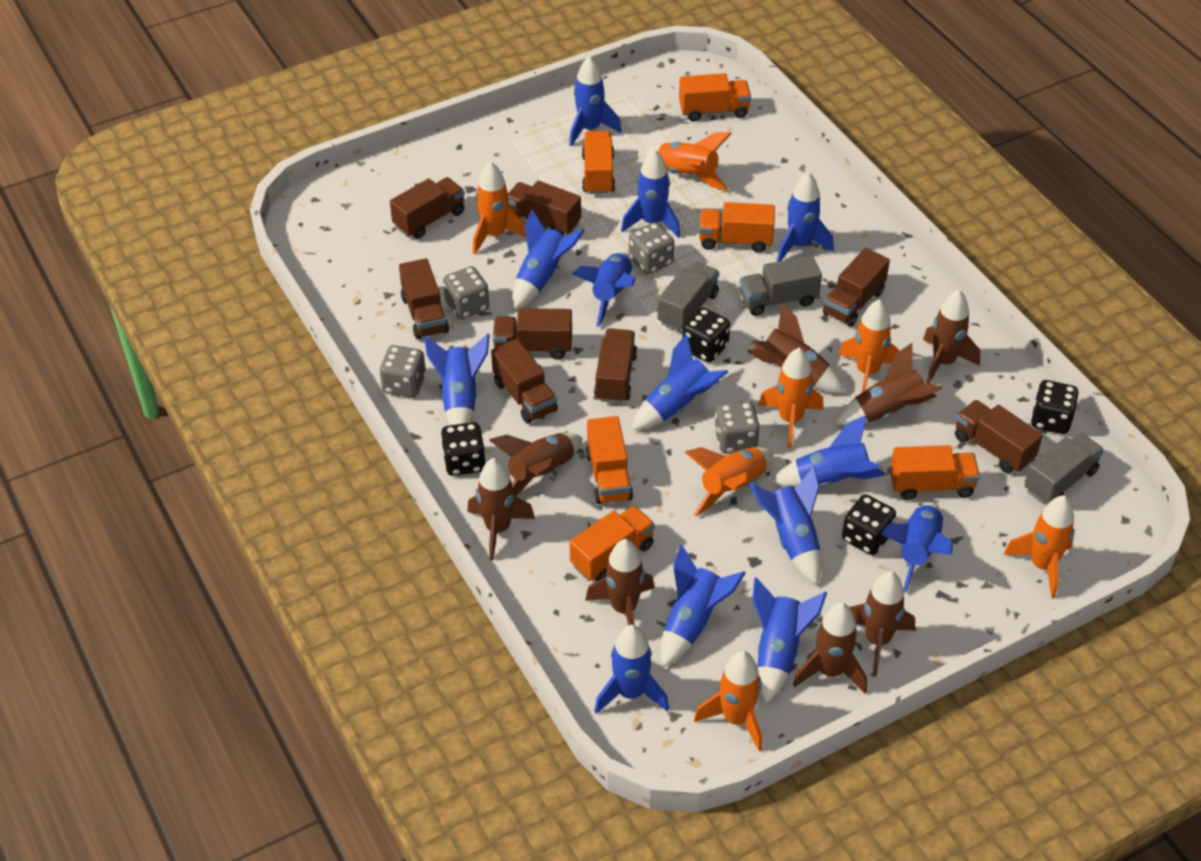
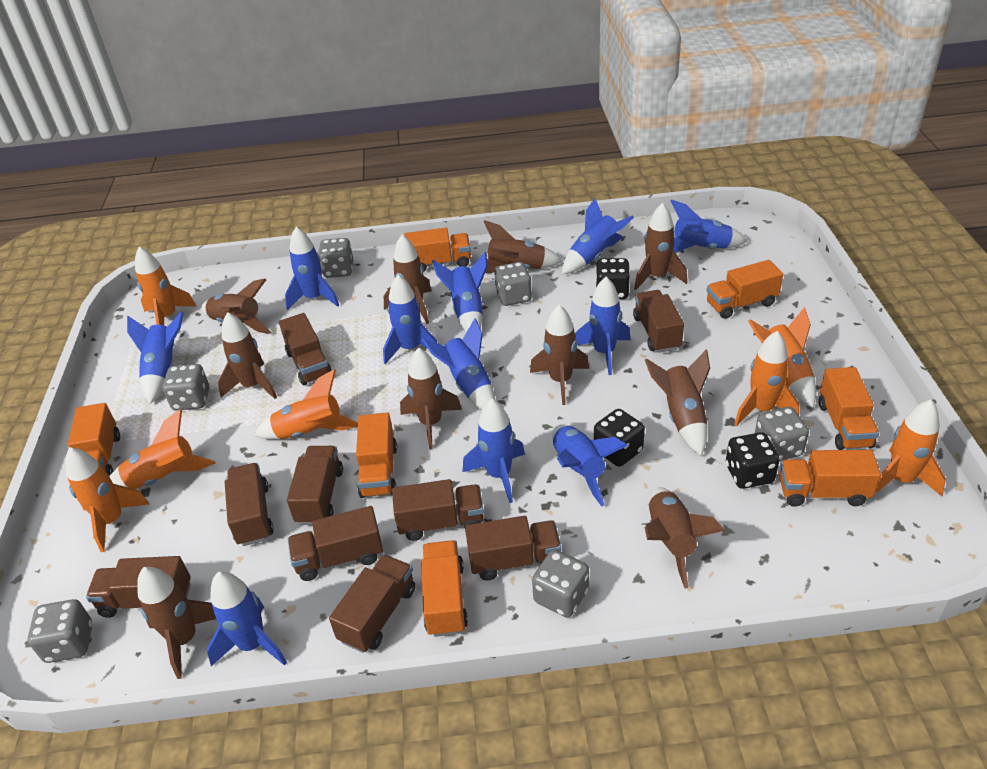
black dice: [441,422,486,476] [683,307,730,363] [842,494,896,555] [1031,380,1078,434] = 4 -> [594,409,645,467] [596,258,630,299] [726,432,780,489] = 3
blue rocket: [424,334,490,425] [512,209,585,309] [569,56,622,147] [572,252,635,327] [594,625,669,714] [621,149,680,238] [632,334,728,430] [661,544,746,667] [750,466,821,585] [752,577,827,704] [771,415,885,488] [777,172,834,262] [881,502,953,593] = 13 -> [127,311,184,404] [206,571,287,666] [285,227,339,310] [383,275,437,365] [422,318,495,410] [432,252,488,332] [463,398,525,503] [552,424,628,507] [562,198,634,274] [575,277,631,375] [671,200,747,253] = 11
brown rocket: [467,458,535,561] [489,433,583,496] [585,539,654,625] [747,303,845,393] [793,603,867,693] [835,342,942,425] [849,571,915,675] [923,290,980,385] = 8 -> [137,567,216,679] [201,278,271,334] [218,312,277,399] [384,234,432,324] [400,347,462,450] [484,220,563,273] [530,305,589,405] [634,203,687,290] [645,349,710,456] [645,487,725,588] = 10
brown truck: [390,177,465,239] [399,258,449,339] [491,339,558,424] [493,308,572,359] [508,181,581,235] [594,328,637,403] [823,248,890,327] [955,400,1043,473] = 8 -> [86,556,191,618] [225,463,274,546] [279,313,332,385] [287,446,343,525] [288,506,383,581] [329,555,416,653] [392,479,484,541] [465,516,561,581] [633,290,684,353] = 9
grey dice: [380,345,426,397] [443,266,489,319] [629,222,674,275] [714,401,760,454] = 4 -> [27,599,92,663] [163,364,209,411] [318,238,353,278] [494,262,532,306] [532,550,589,618] [755,407,809,461] = 6
grey truck: [658,262,719,331] [740,255,822,316] [1024,432,1104,505] = 3 -> none = 0
orange truck: [570,506,655,581] [582,131,615,194] [586,416,633,504] [679,73,751,122] [699,202,775,253] [890,445,980,500] = 6 -> [68,403,120,476] [356,413,397,498] [404,228,471,272] [421,540,468,637] [707,260,783,319] [779,450,881,507] [819,367,879,450] = 7

